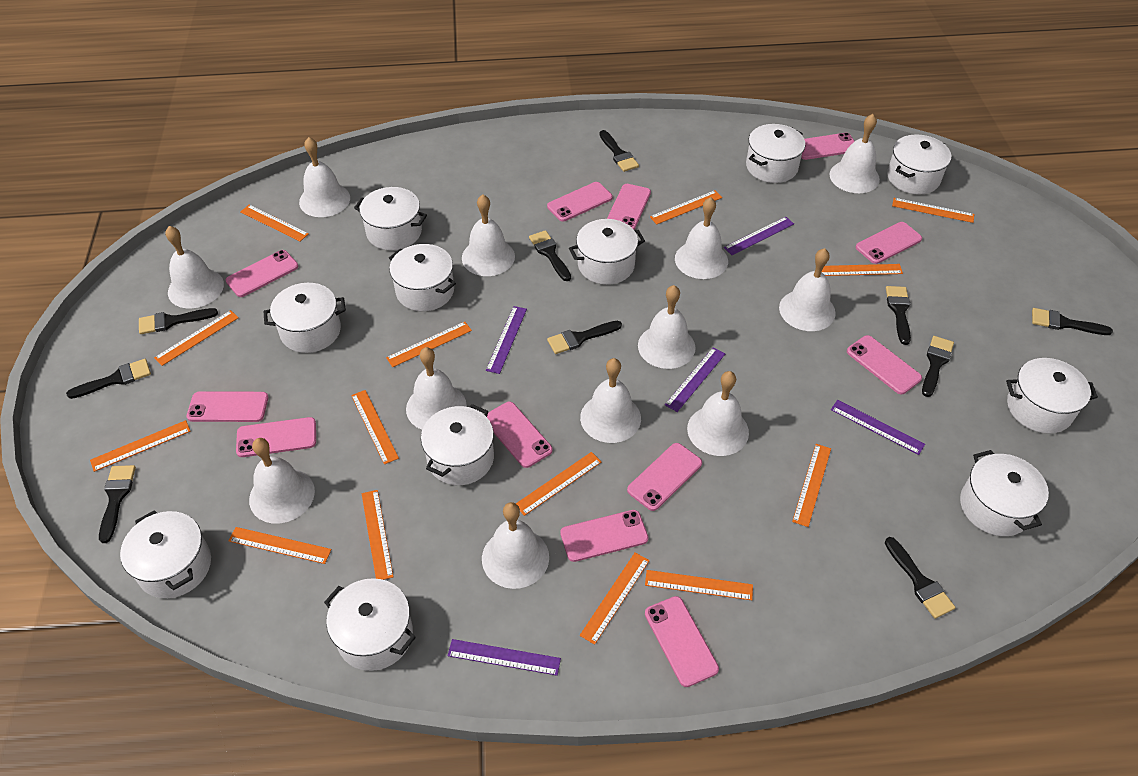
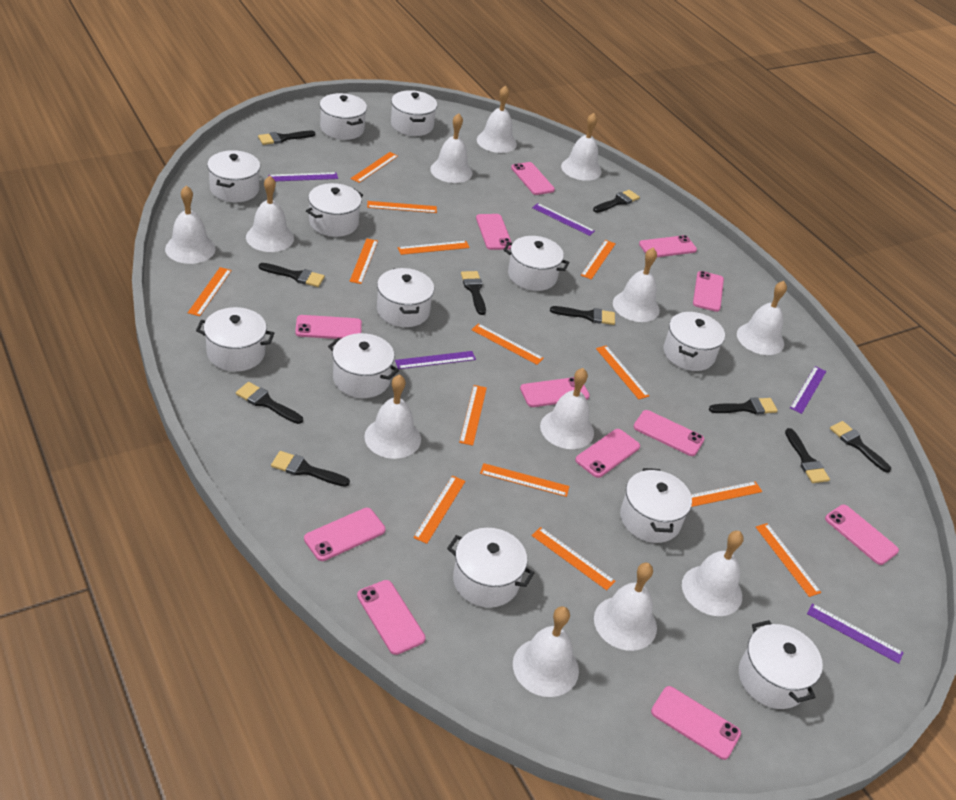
white pot: [120,510,211,598] [263,283,346,353] [324,578,416,671] [354,187,427,251] [389,244,456,311] [421,404,494,485] [569,219,645,285] [746,124,805,183] [887,134,951,195] [960,450,1049,536] [1006,358,1098,434] = 11 -> [196,307,274,372] [207,150,260,202] [306,183,363,237] [320,93,367,140] [328,333,399,398] [377,268,434,327] [391,90,437,136] [447,528,534,608] [504,236,570,291] [620,468,692,543] [664,312,725,371] [739,620,823,709] = 12

